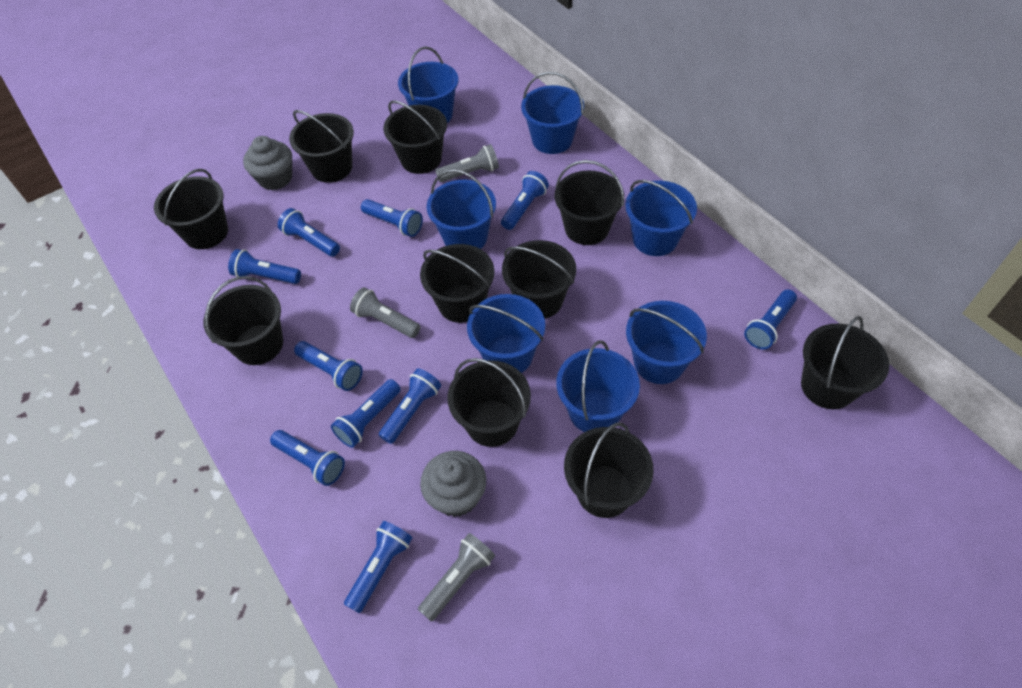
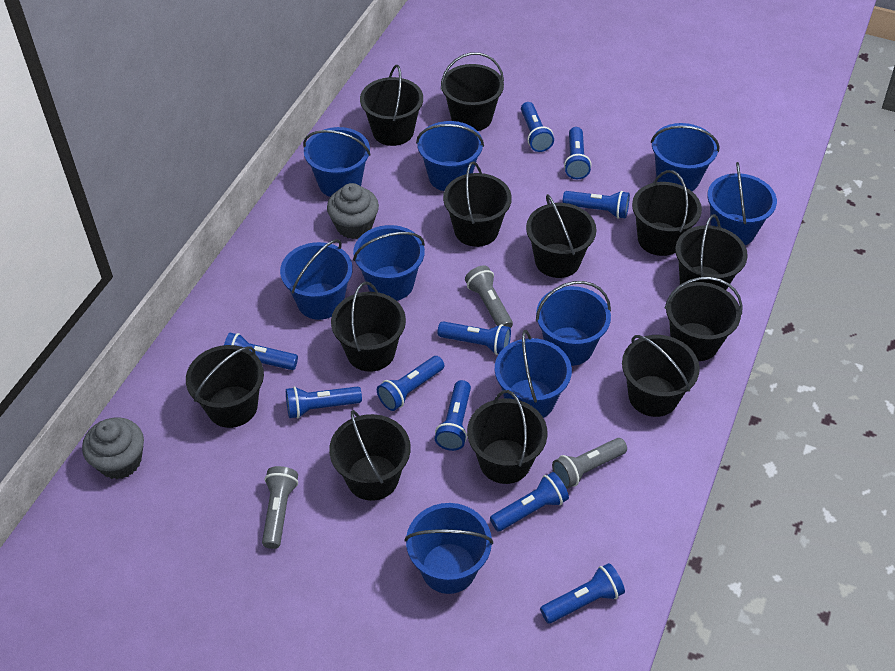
black bucket: [154,169,228,249] [203,276,283,365] [289,110,354,183] [383,100,447,174] [420,244,494,323] [447,358,531,447] [502,240,576,319] [554,160,624,245] [564,422,654,518] [801,316,889,409] = 10 -> [186,345,264,428] [329,410,411,501] [331,282,406,372] [360,65,423,146] [441,52,504,131] [443,162,512,247] [467,390,548,484] [526,194,597,278] [622,335,700,417] [632,170,702,256] [665,277,743,361] [675,214,748,290] = 12
blue bucket: [398,46,458,123] [427,169,496,249] [467,294,545,373] [521,72,584,154] [557,340,640,432] [625,180,697,256] [626,301,707,384] = 7 -> [280,239,353,320] [303,127,371,197] [353,225,425,301] [405,503,493,594] [416,121,484,191] [494,330,572,418] [536,281,611,366] [651,123,719,191] [707,162,777,245] = 9

